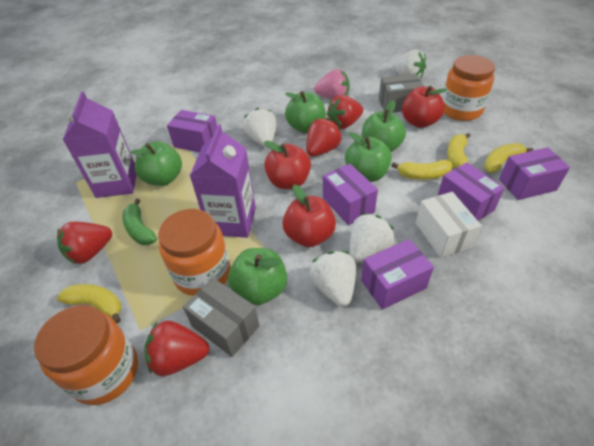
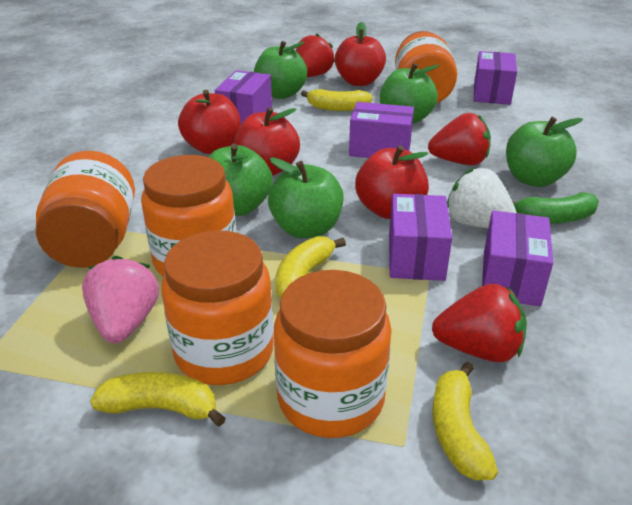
grey box: [183,278,260,357] [379,74,424,113] = 2 -> none = 0
orange jar: [34,305,138,405] [158,209,231,296] [442,55,495,121] = 3 -> [36,151,135,268] [141,155,236,277] [161,231,274,385] [274,270,392,438] [395,31,457,103] = 5
purple carton: [63,91,137,198] [190,124,256,238] = 2 -> none = 0
red apple: [264,141,311,189] [282,185,336,247] [402,86,448,128] = 3 -> [178,90,241,154] [234,107,300,176] [335,22,386,86] [355,145,429,219] = 4
red strawberry: [57,222,112,264] [144,321,210,376] [306,118,342,157] [327,95,363,129] = 4 -> [296,34,335,77] [428,113,491,165] [432,284,527,362] = 3
white box: [416,192,482,258] = 1 -> none = 0
white strawberry: [243,108,277,147] [310,251,356,307] [350,213,394,263] [392,50,426,79] = 4 -> [447,168,517,228] = 1

